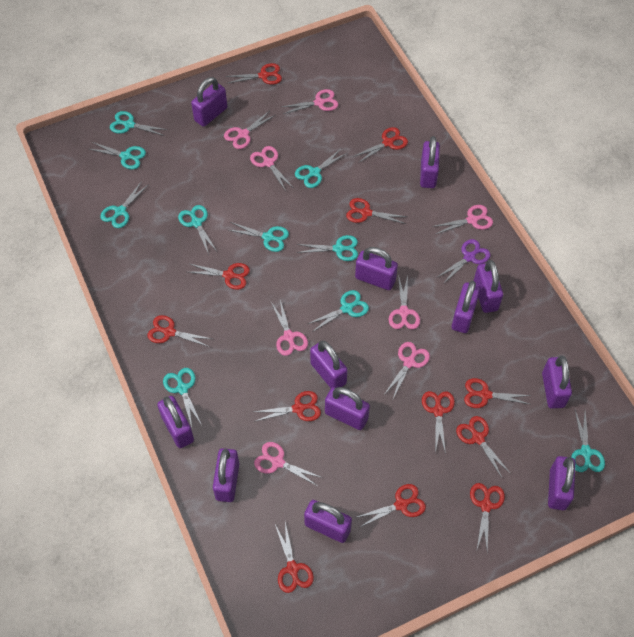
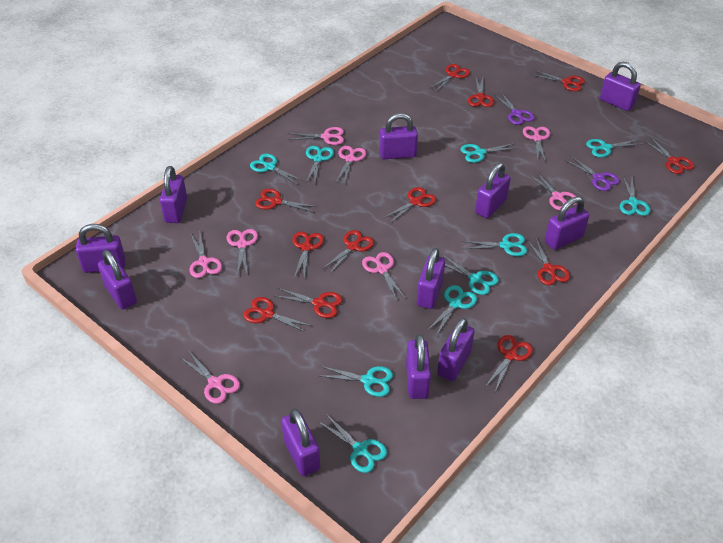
purple padlock: [157,396,194,448] [191,77,227,127] [213,448,239,502] [304,500,352,543] [310,341,348,388] [325,387,370,430] [355,247,398,290] [420,136,440,188] [452,281,480,333] [474,260,503,313] [542,356,572,409] [548,456,575,510] = 12 -> [76,224,126,273] [98,250,137,309] [160,166,187,223] [281,408,320,476] [379,113,418,159] [406,334,431,399] [417,248,445,309] [437,317,474,381] [475,163,511,218] [545,197,589,250] [600,62,641,111] = 11
purple scissors: [436,239,490,284] = 1 -> [495,92,535,125] [564,155,620,191] = 2

